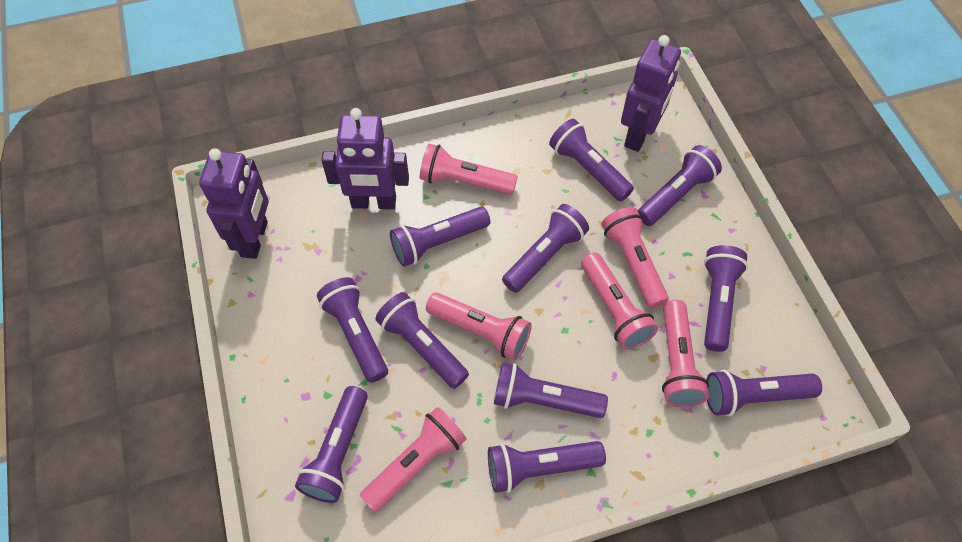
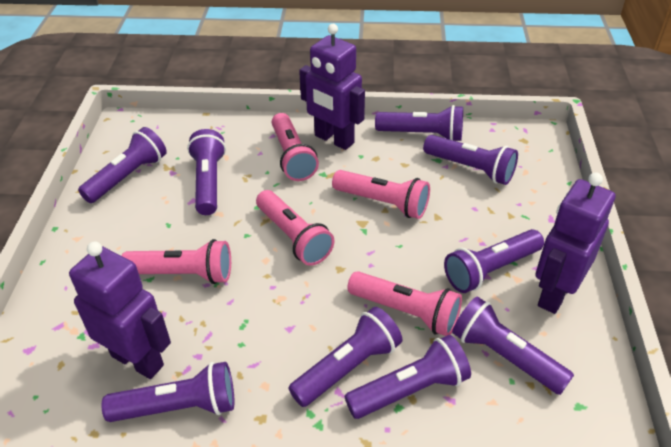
pink flashlight: [360,407,466,512] [420,144,518,195] [426,293,532,361] [581,252,658,350] [601,207,669,308] [662,300,709,407] = 6 -> [121,239,231,284] [256,190,334,266] [272,113,319,181] [332,170,430,219] [347,271,462,336] = 5
purple flashlight: [295,386,368,503] [317,277,388,383] [375,292,469,389] [390,207,490,267] [488,441,606,493] [494,363,608,418] [502,204,589,293] [549,119,634,201] [638,145,722,226] [704,245,748,352] [706,370,822,416] = 11 -> [78,127,167,203] [102,362,234,422] [187,129,226,215] [288,307,402,407] [345,335,471,419] [375,105,463,141] [423,135,518,185] [444,229,544,293] [452,296,574,395] = 9

